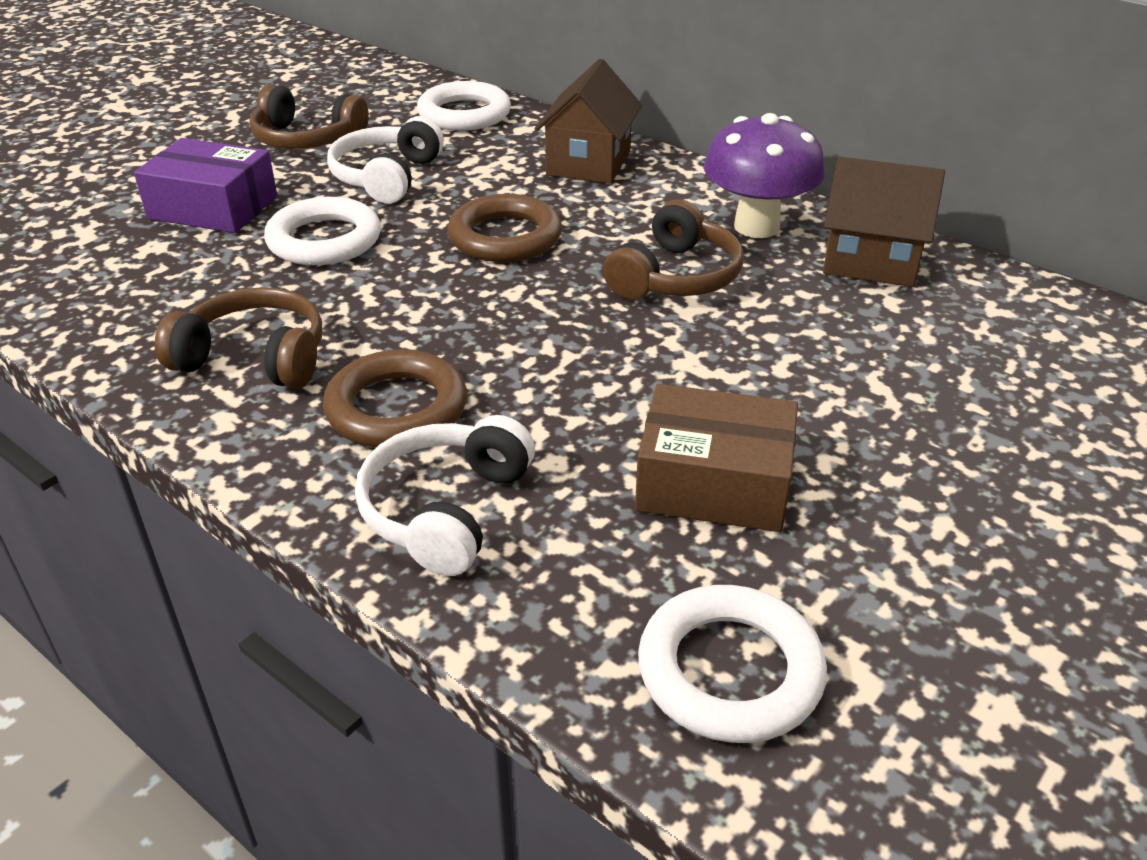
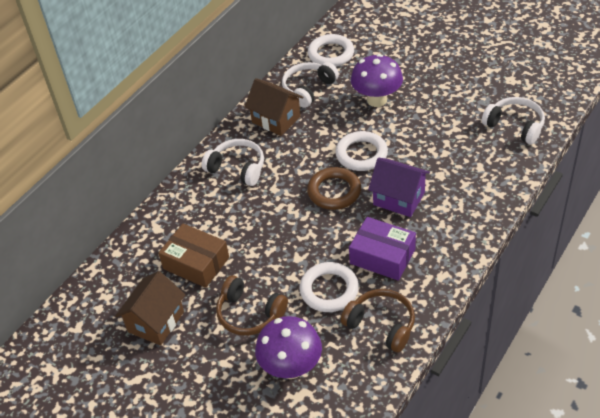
brown headphones: [155,287,322,388] [249,84,369,149] [603,199,743,300] = 3 -> [216,275,288,336] [341,289,415,353] = 2
brown ring: [323,349,467,447] [447,194,562,262] = 2 -> [307,167,361,210] = 1
purple house: none = 0 -> [368,158,430,217] = 1
purple mushroom: [703,113,825,238] = 1 -> [255,316,322,379] [351,54,403,107] = 2
white headphones: [327,116,444,203] [355,415,535,576] = 2 -> [202,139,264,186] [282,62,339,108] [482,97,545,144] = 3

